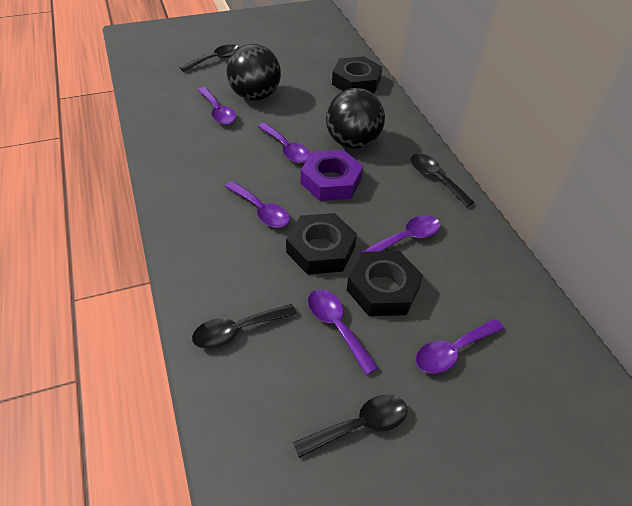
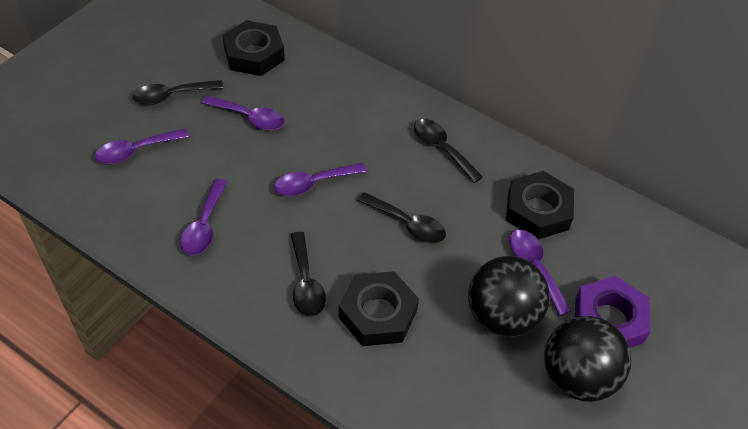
purple spoon: [198,87,236,125] [225,181,290,228] [258,123,311,163] [308,289,378,375] [360,215,440,255] [416,319,504,374] = 6 -> [95,128,189,164] [180,179,227,256] [201,95,284,130] [274,163,367,196] [509,230,571,316] = 5

